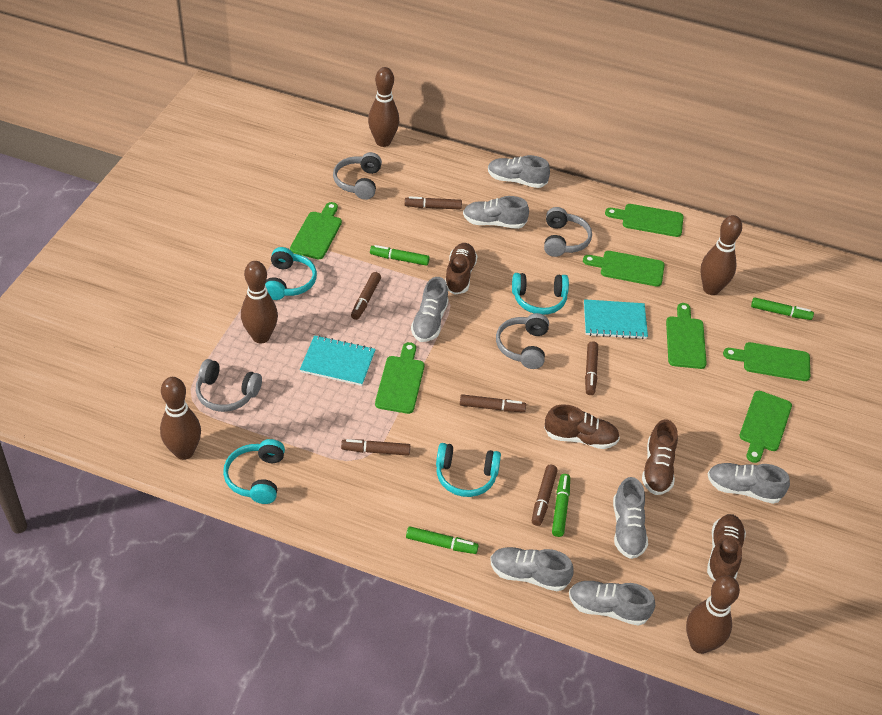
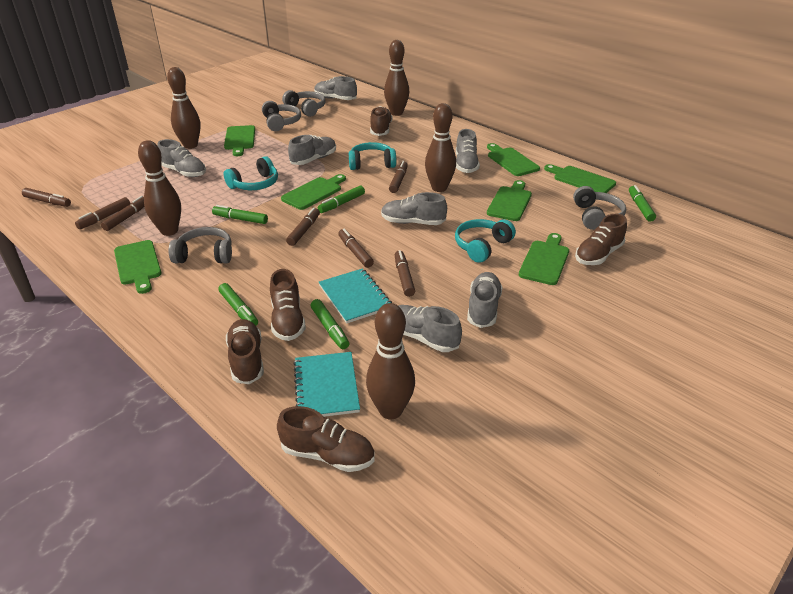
brown marker: [341,439,410,456] [351,272,381,320] [405,196,462,210] [460,394,526,412] [532,465,558,526] [585,341,598,395] = 6 -> [22,188,71,207] [75,197,130,229] [101,196,144,231] [286,208,320,246] [338,229,374,268] [389,161,408,193] [395,250,415,297] = 7
brown shoe: [445,243,477,295] [544,404,620,449] [642,419,678,495] [707,514,746,581] = 4 -> [226,319,264,384] [270,269,306,341] [277,406,375,472] [370,106,392,136] [575,214,627,265] = 5
green marker: [370,245,430,266] [406,526,479,554] [552,474,570,537] [751,297,814,320] = 4 -> [212,205,268,224] [218,283,258,326] [311,299,349,349] [318,185,365,213] [629,185,656,222] = 5
turquoise headphones: [223,439,285,504] [265,247,317,300] [436,443,501,497] [512,273,569,315] = 4 -> [224,156,278,190] [349,142,396,170] [455,219,516,263] = 3

